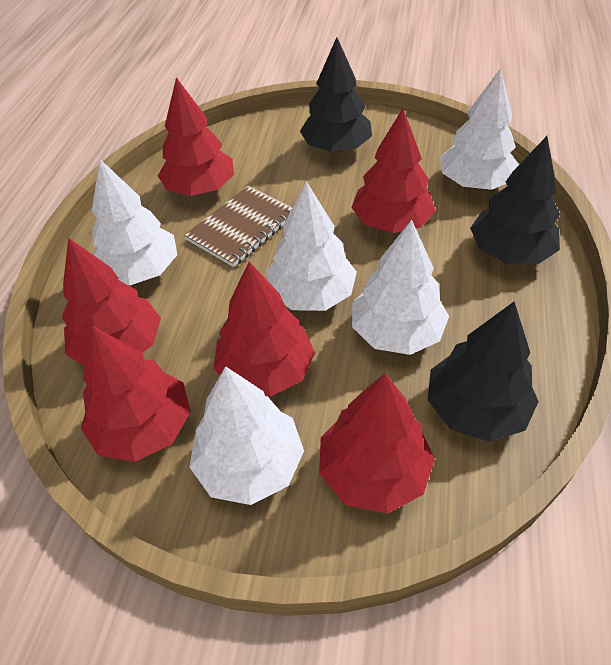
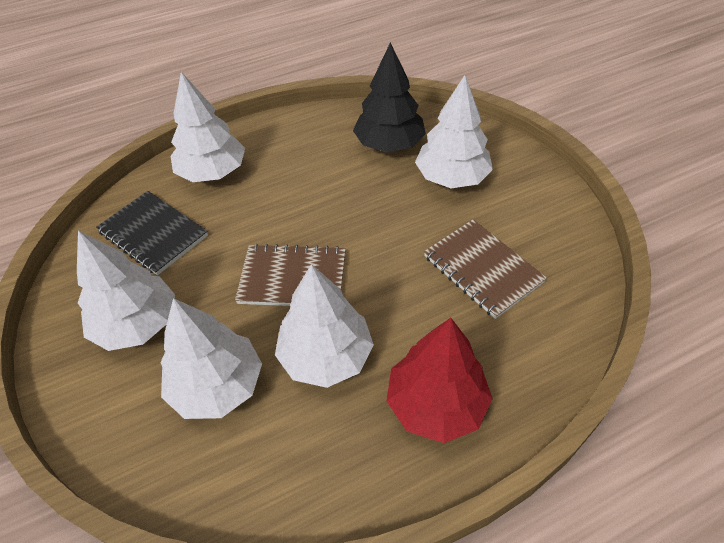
black notebook: none = 0 -> [96,191,208,275] = 1
black tree: [300,37,372,152] [428,302,539,442] [470,136,560,264] = 3 -> [353,42,426,152] = 1
brown notebook: [184,186,293,267] = 1 -> [235,244,346,306] [424,219,547,319] = 2
red tree: [62,238,161,366] [81,325,191,462] [158,77,234,196] [214,262,315,397] [319,373,435,514] [351,108,436,233] = 6 -> [386,318,493,443] = 1

